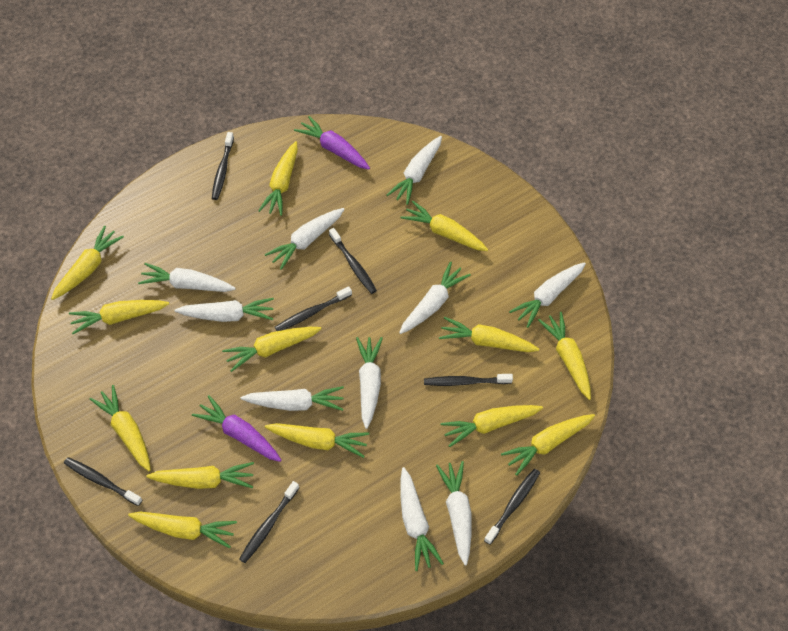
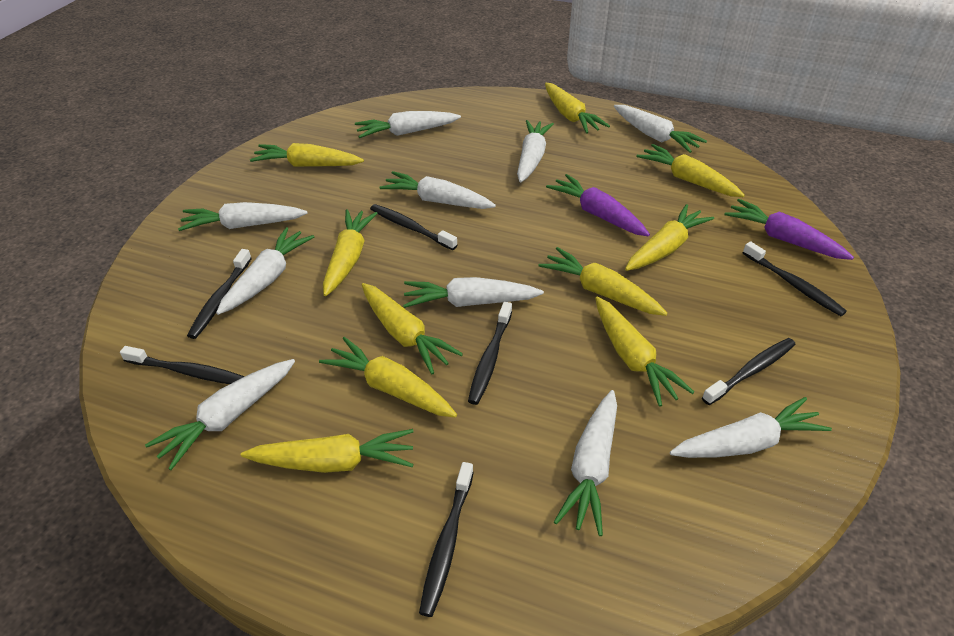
yellow carrot: [51,226,124,300] [69,300,169,334] [90,385,151,471] [128,512,237,549] [146,462,254,489] [222,327,321,372] [258,141,298,216] [265,423,369,458] [400,201,488,251] [439,317,539,352] [440,405,543,447] [501,414,595,476] [538,312,591,400] = 13 -> [241,429,414,473] [250,143,364,167] [319,337,457,417] [323,209,378,296] [362,283,463,374] [539,247,667,316] [545,83,610,134] [595,297,694,407] [625,204,714,271] [636,144,745,197] = 10

